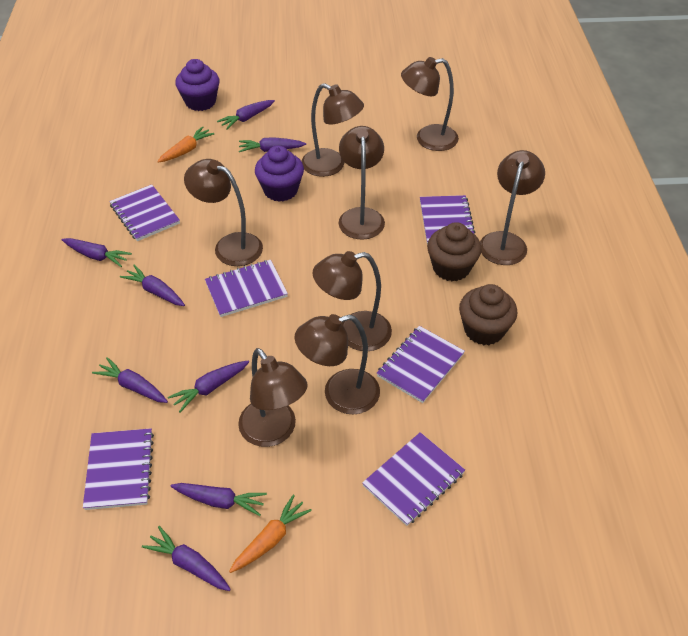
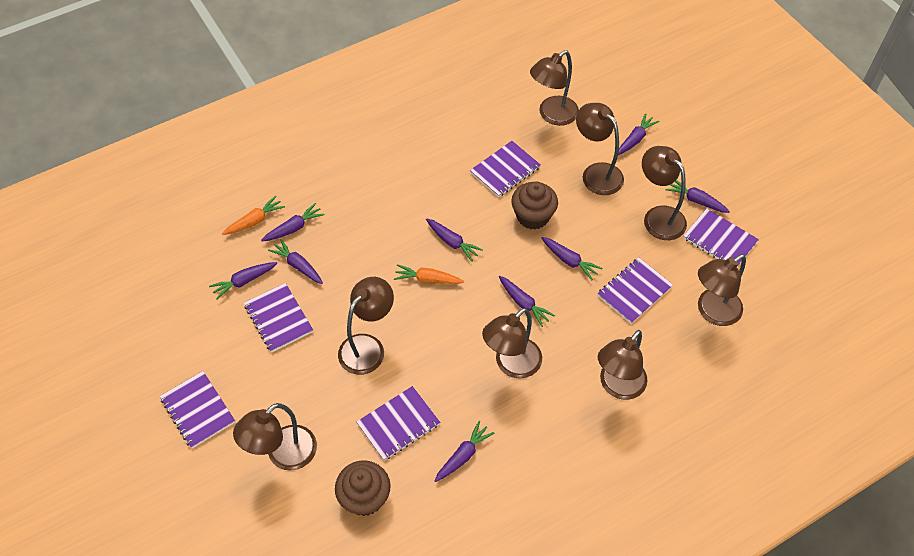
purple carrot: [62,238,132,267] [92,357,168,403] [120,265,185,306] [142,526,231,591] [168,361,249,413] [170,483,267,516] [217,100,275,130] [239,137,306,152] = 8 -> [209,262,277,300] [261,203,325,242] [268,239,323,284] [426,218,483,262] [435,421,495,482] [499,276,555,327] [541,237,602,280] [618,113,659,155] [665,180,730,213] = 9
purple cupcake: [175,59,220,111] [255,146,304,202] = 2 -> none = 0

